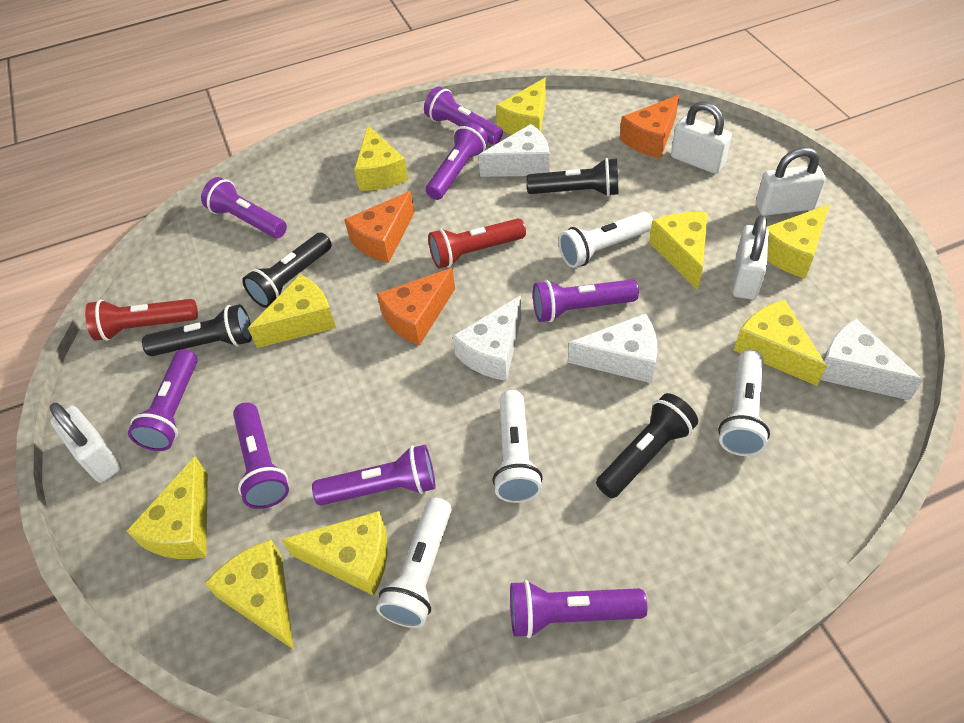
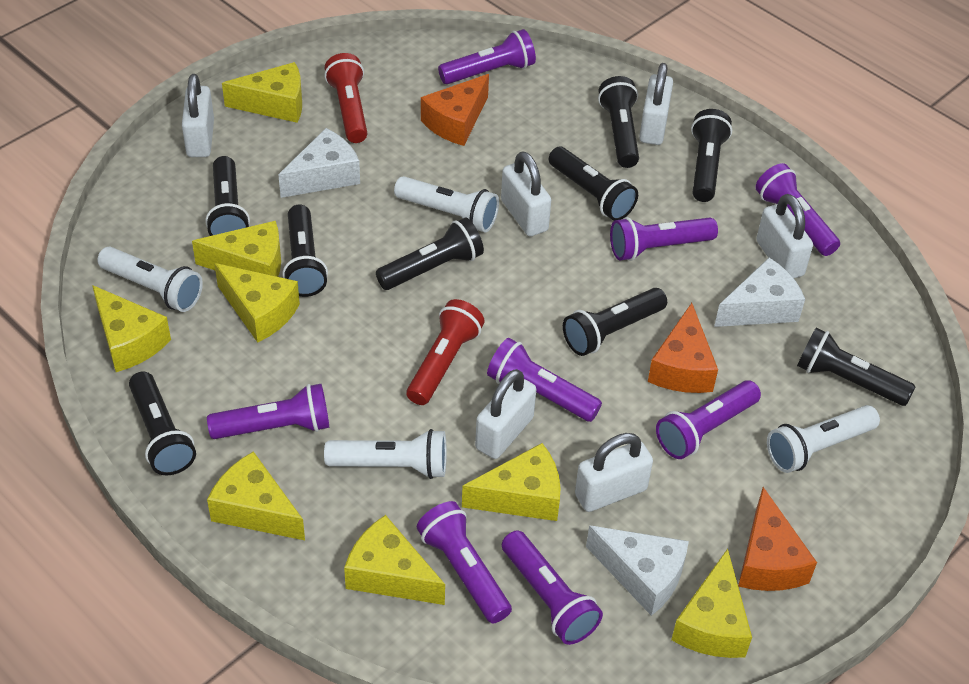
black flashlight: [142,304,252,356] [242,232,332,308] [526,158,618,197] [596,393,698,498] = 4 -> [129,371,196,475] [205,156,250,236] [282,205,328,297] [376,218,484,290] [549,147,638,221] [563,288,667,356] [598,76,639,168] [691,109,732,202] [797,328,916,406] = 9
white cheese: [453,296,522,381] [478,124,550,177] [568,313,657,383] [820,319,923,400] = 4 -> [278,128,360,198] [586,526,689,616] [714,258,805,327] = 3
white padlock: [49,403,122,483] [671,101,732,174] [732,215,769,299] [756,147,826,216] = 4 -> [182,74,214,157] [475,369,536,459] [501,151,551,236] [575,433,653,512] [639,63,673,145] [756,194,813,278] = 6
yellow cheese: [127,456,208,559] [204,540,294,650] [248,274,336,348] [281,511,388,596] [354,125,408,191] [496,78,546,135] [649,212,708,290] [734,300,827,386] [767,204,830,278] = 9 -> [92,285,171,372] [192,221,281,277] [207,451,305,540] [214,263,300,343] [222,62,302,123] [344,515,445,605] [462,443,561,521] [671,549,752,658] = 8

